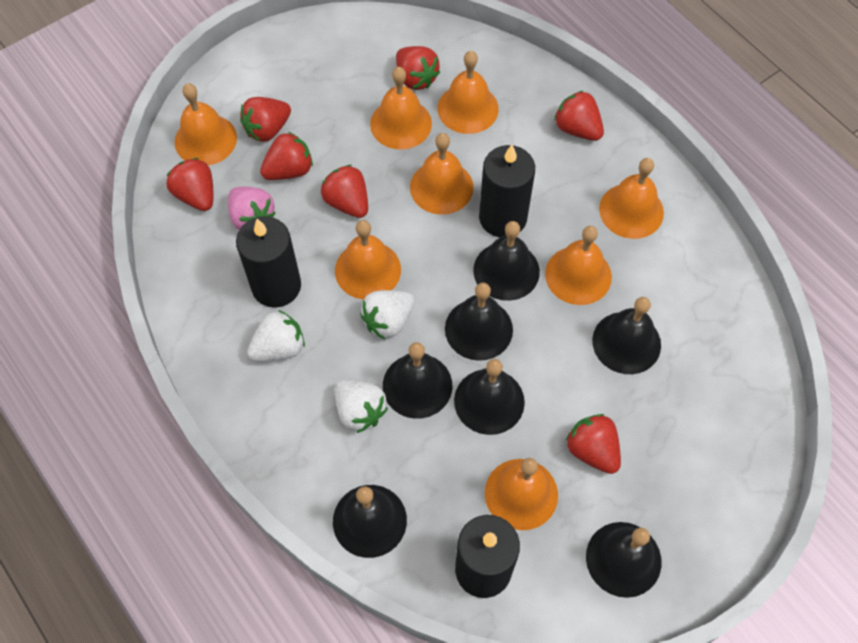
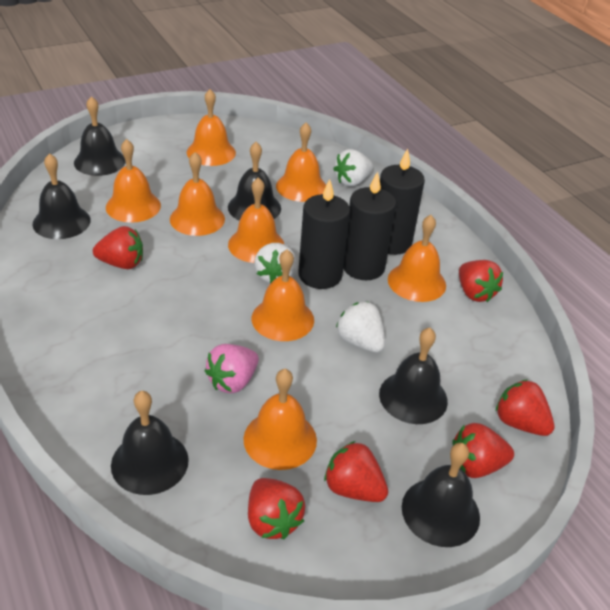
black bell: [333,485,407,558] [383,342,453,419] [445,282,513,361] [454,359,525,435] [473,221,540,301] [586,522,661,598] [592,297,661,374] = 7 -> [32,153,91,239] [74,96,126,176] [111,391,189,495] [228,142,281,221] [379,328,448,424] [402,443,480,547] = 6
red strawberry: [166,158,213,211] [240,97,291,142] [260,132,313,180] [321,165,368,218] [396,46,440,90] [554,90,604,141] [566,414,621,474] = 7 -> [93,226,143,269] [248,478,305,539] [324,441,388,502] [452,423,514,478] [459,260,503,302] [496,379,554,436] = 6

